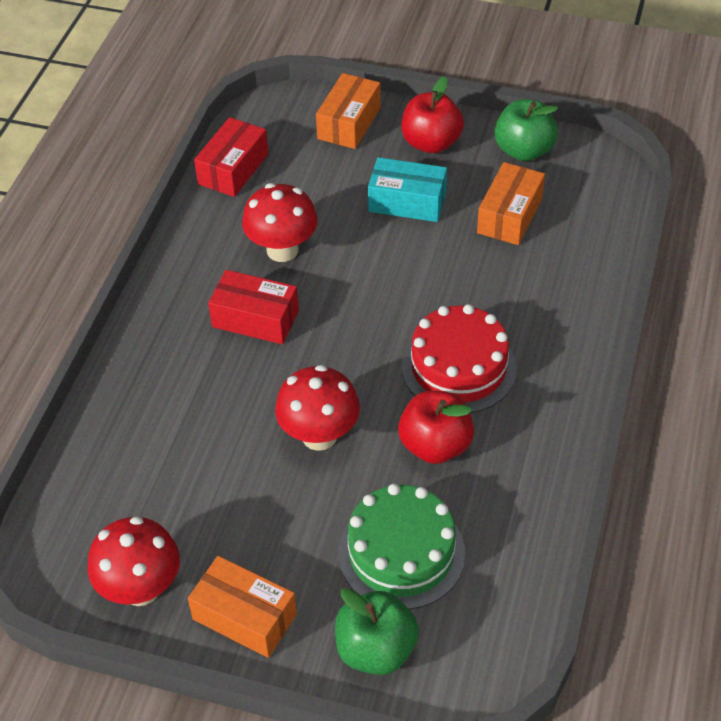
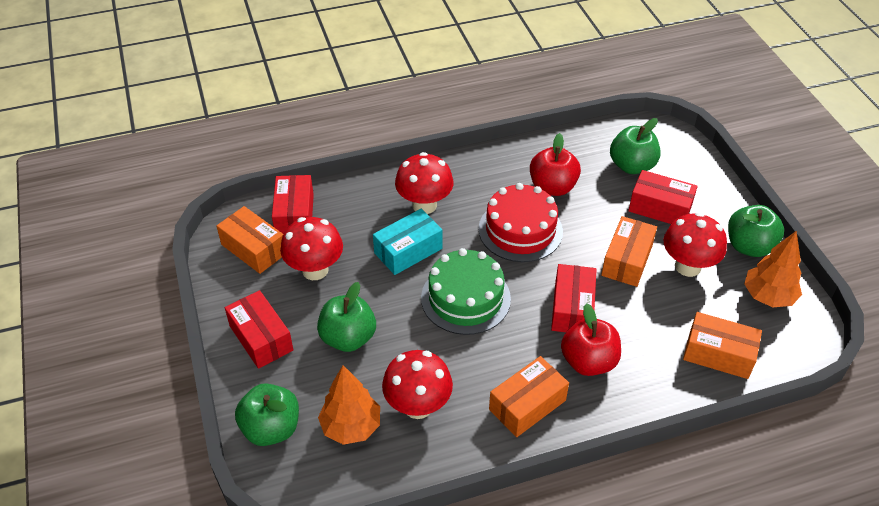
green apple: [335,588,419,675] [495,99,558,161] = 2 -> [235,383,299,446] [317,282,376,352] [610,118,660,174] [728,205,784,257] = 4
orange box: [188,556,297,658] [316,73,381,149] [477,162,545,245] = 3 -> [216,206,283,274] [489,356,569,437] [601,216,657,287] [683,312,762,379] = 4
orange tree: none = 0 -> [318,365,380,445] [744,231,802,307] = 2
red box: [194,117,268,197] [208,270,299,344] = 2 -> [225,290,293,369] [272,175,314,234] [551,264,597,332] [628,170,698,224] = 4
red mushroom: [88,516,180,606] [242,183,318,262] [275,365,360,451] = 3 -> [280,217,343,280] [382,350,453,419] [395,152,454,214] [663,212,727,277] = 4

